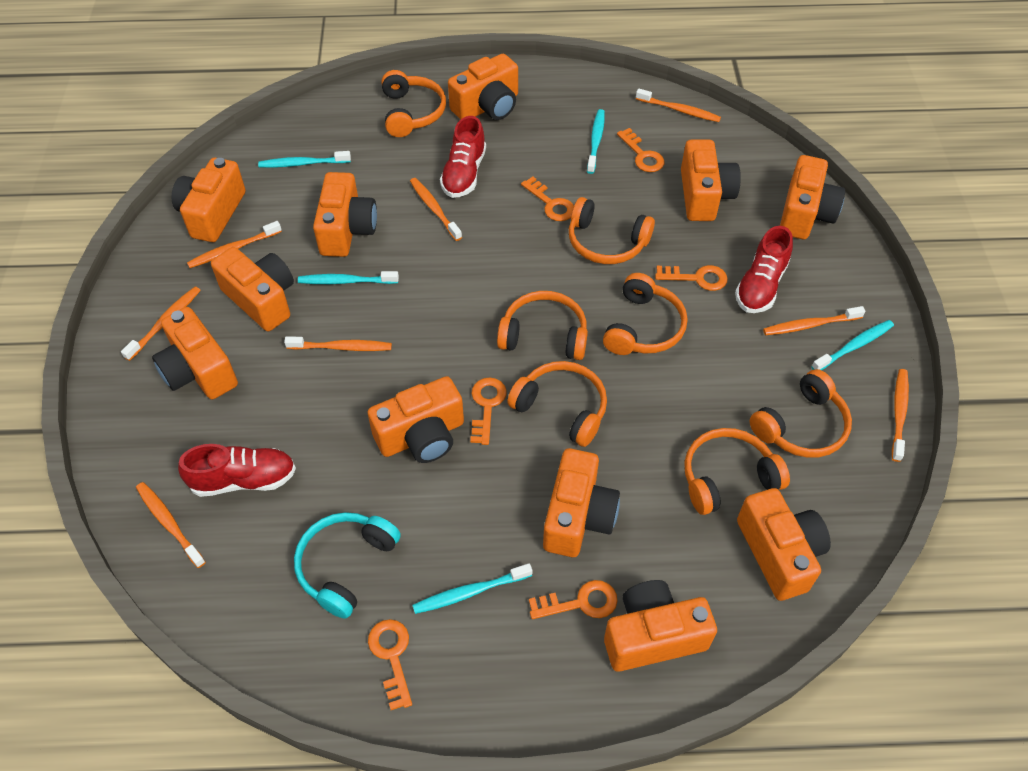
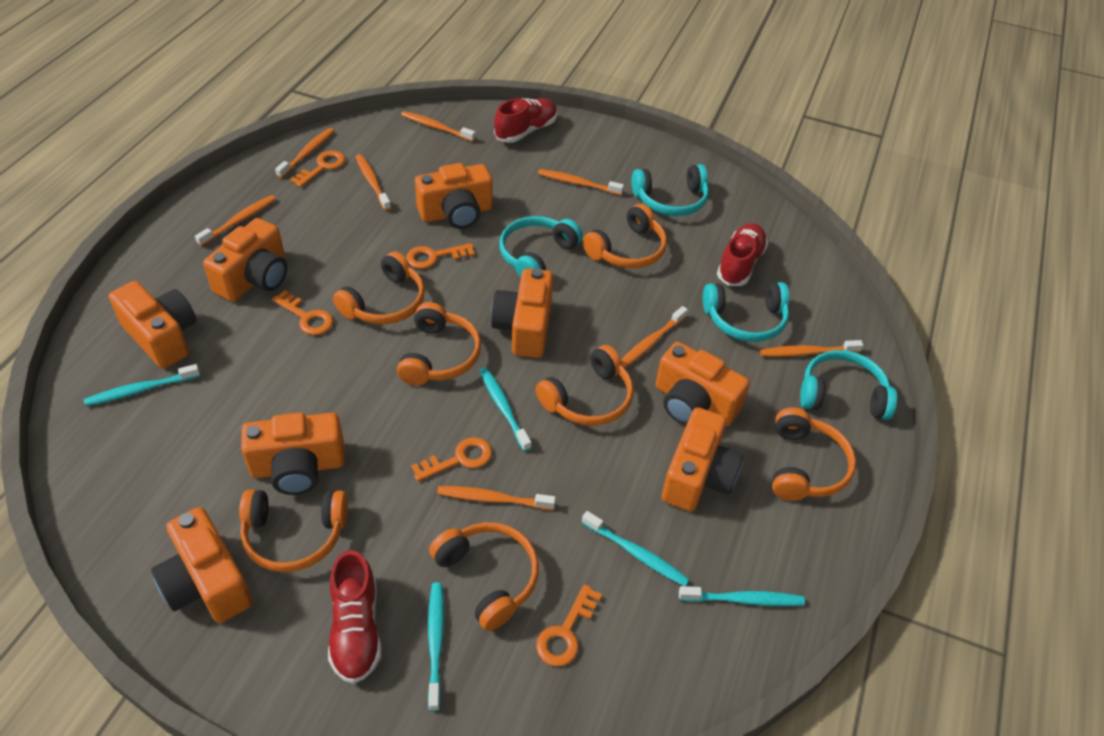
orange camera: [152,307,238,399] [172,158,246,242] [211,247,294,331] [313,172,377,257] [368,376,464,463] [448,54,518,120] [543,448,620,557] [604,580,717,672] [681,140,741,221] [737,488,831,601] [780,155,845,239] = 11 -> [109,281,196,369] [151,507,253,623] [203,218,287,302] [241,412,345,495] [415,163,492,229] [491,268,553,358] [656,342,750,427] [662,407,743,511] = 8
orange key: [368,619,412,710] [470,378,507,445] [521,177,574,221] [529,580,618,619] [617,128,664,172] [655,265,728,291] = 6 -> [272,290,333,335] [290,150,345,187] [406,243,475,269] [411,437,492,481] [536,584,602,666] = 5
turquoise headphones: [294,512,401,619] = 1 -> [499,216,583,278] [631,164,709,216] [703,282,790,342] [800,350,897,420] = 4

